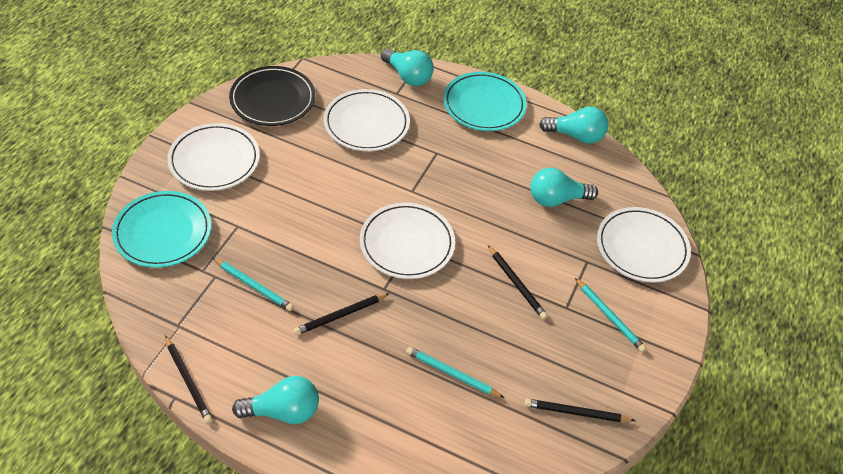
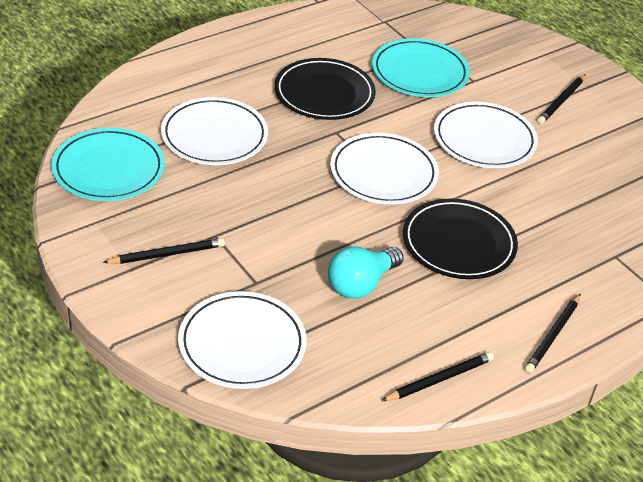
black plate: [229,66,315,126] = 1 -> [274,58,376,120] [403,198,518,279] = 2
turquoise light bulb: [232,376,319,424] [381,48,434,86] [530,168,598,207] [539,106,608,144] = 4 -> [328,246,404,299] = 1
turquoise pencil: [213,258,294,311] [406,347,504,398] [575,278,646,352] = 3 -> none = 0

